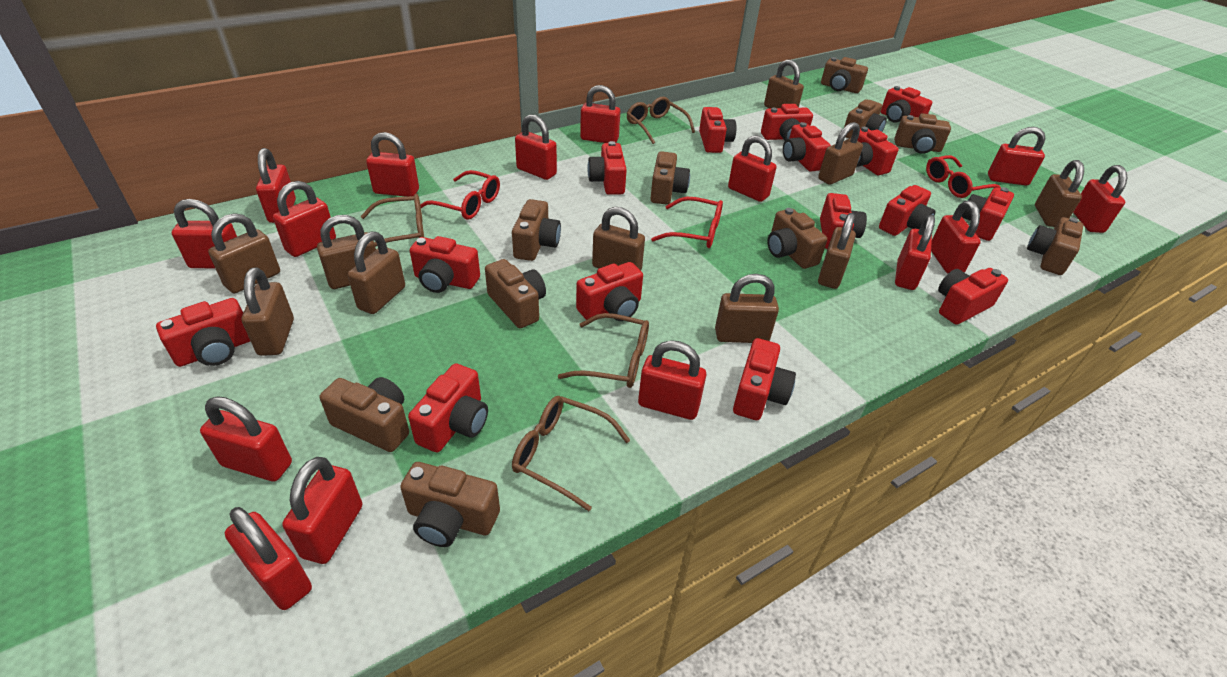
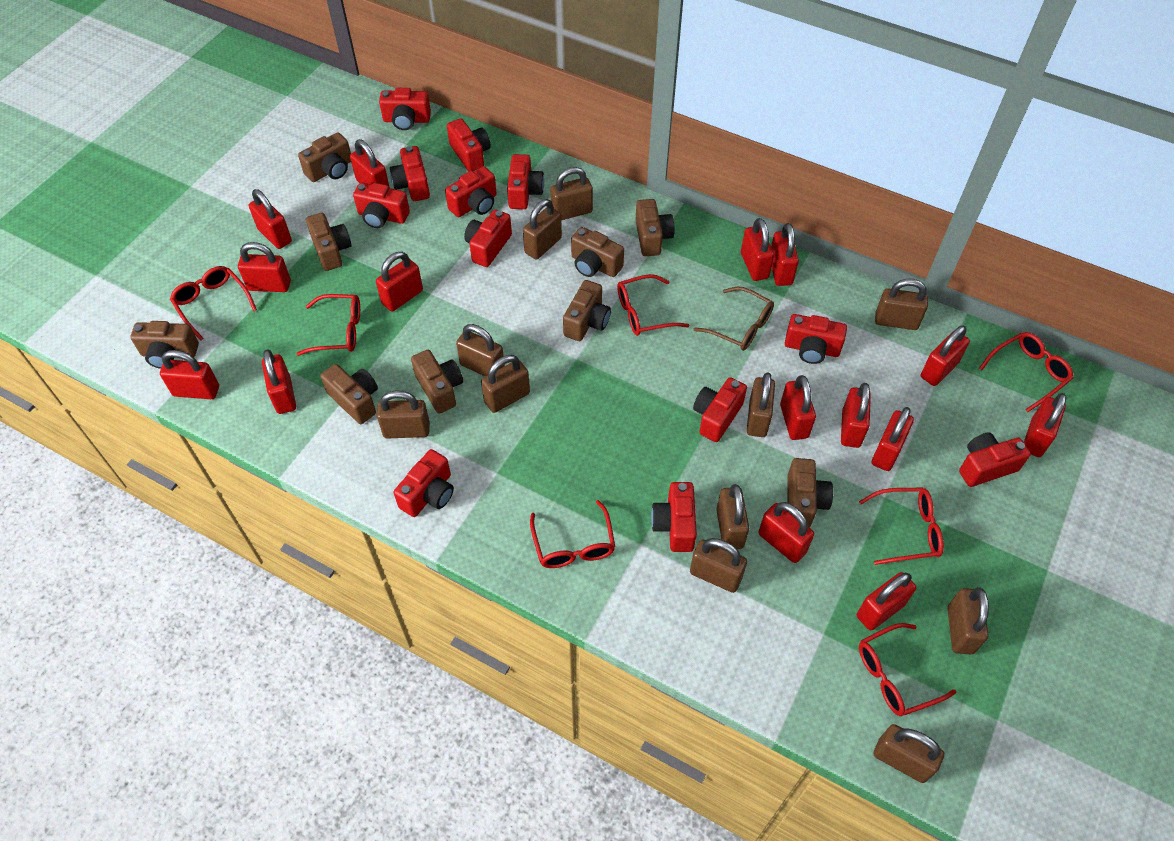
brown camera: [320,377,409,452] [400,462,500,547] [485,259,546,328] [512,199,561,261] [651,151,690,205] [767,208,827,269] [821,57,868,93] [844,99,887,139] [894,113,951,154] [1027,217,1083,275] = 10 -> [130,321,199,369] [298,132,351,182] [306,213,351,271] [320,364,378,424] [411,350,463,413] [563,280,611,341] [571,227,624,277] [636,199,675,256] [787,458,833,527] = 9
brown glasses: [361,194,424,247] [512,396,630,511] [558,313,649,388] [627,97,695,144] = 4 -> [694,287,774,351] = 1
brown padlock: [208,213,280,293] [241,267,294,356] [317,215,376,289] [348,232,405,314] [592,207,645,270] [715,274,779,343] [764,59,804,108] [818,122,863,185] [818,213,856,289] [1035,160,1084,227] = 10 -> [377,390,430,438] [456,324,505,377] [481,355,530,413] [523,199,562,259] [550,167,593,220] [690,538,747,593] [716,484,749,549] [747,372,775,437] [874,724,944,783] [875,279,928,330] [947,587,989,654] = 11
red camera: [156,298,250,367] [408,363,488,452] [410,236,480,293] [576,262,643,321] [587,141,627,195] [699,107,737,153] [733,338,796,420] [761,104,813,141] [783,122,831,172] [820,193,867,249] [856,127,899,175] [879,185,935,236] [881,86,932,123] [938,268,1008,325] [962,187,1014,241] = 15 -> [353,183,410,228] [379,88,431,130] [390,146,430,201] [394,449,454,517] [445,166,496,217] [447,119,491,171] [464,209,512,267] [507,154,544,209] [651,482,697,552] [693,377,747,442] [785,314,847,364] [959,432,1031,487] = 12
red glasses: [420,170,500,220] [651,197,723,248] [926,155,1001,198] = 3 -> [170,266,257,341] [297,294,360,356] [530,500,615,568] [617,274,689,336] [859,488,944,565] [859,623,957,716] [979,332,1073,412] = 7

